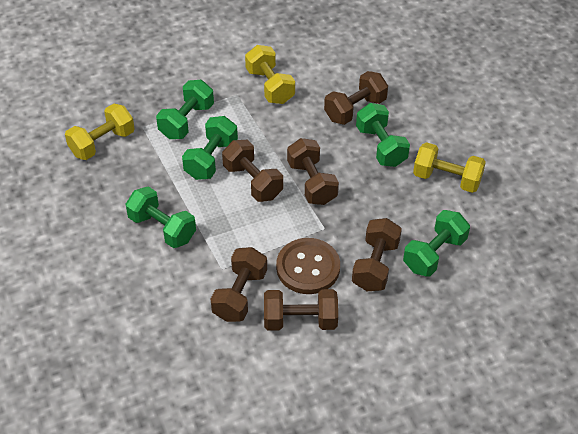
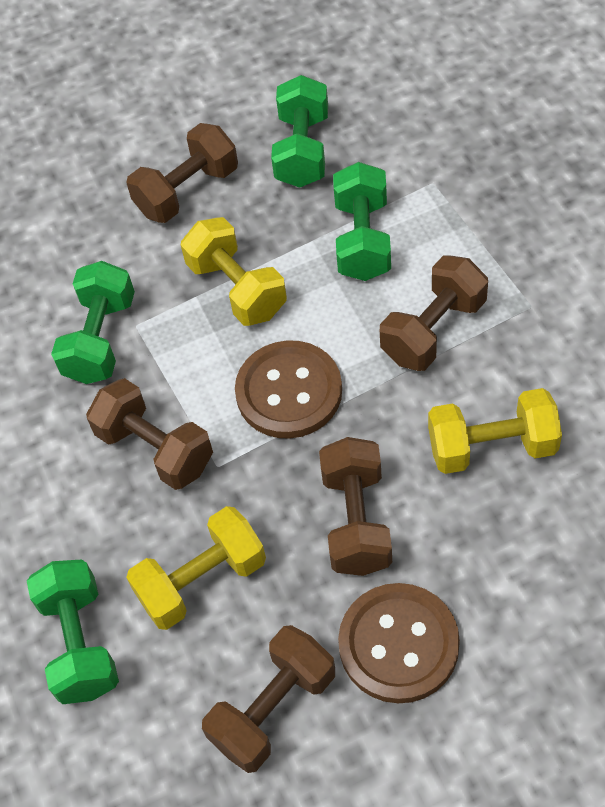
brown button: [276,238,340,294] = 1 -> [235,340,342,439] [338,583,460,703] = 2
brown dumbbell: [211,247,267,322] [222,140,283,202] [264,289,338,331] [287,138,339,205] [324,71,388,125] [352,218,402,291] = 6 -> [86,378,213,490] [126,123,238,223] [202,625,335,773] [319,437,392,576] [380,255,488,371] = 5
green dumbbell: [126,186,196,248] [156,80,214,139] [182,116,238,180] [356,103,410,167] [403,210,470,277] = 5 -> [27,560,119,704] [51,261,135,384] [271,75,328,188] [333,162,391,281] = 4

